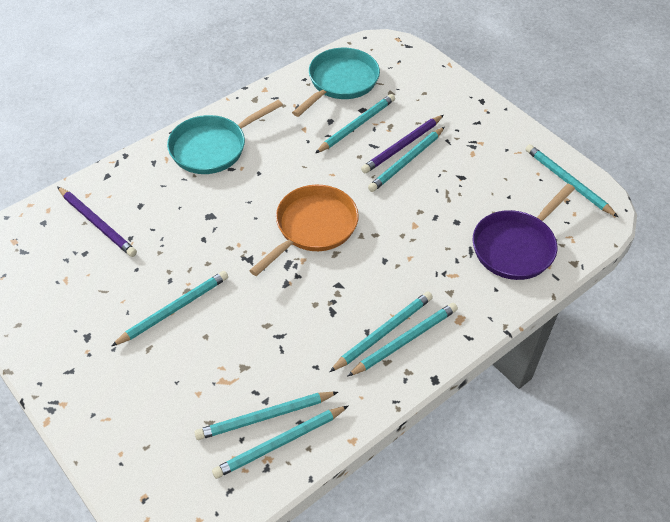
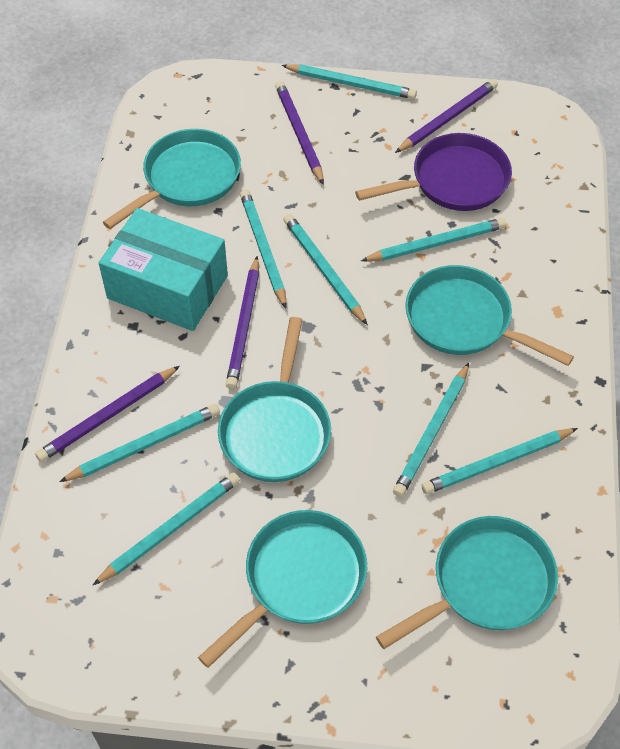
orange pan: [249,185,359,276] = 1 -> none = 0
purple pencil: [57,186,137,257] [361,115,444,173] = 2 -> [35,366,180,462] [226,256,259,389] [275,81,324,185] [395,79,498,153] = 4
turquoise box: none = 0 -> [99,208,228,331] = 1
turquoise pan: [167,100,283,174] [292,48,380,117] = 2 -> [103,129,241,229] [198,510,367,668] [218,317,331,482] [376,516,558,649] [405,265,574,366] = 5

